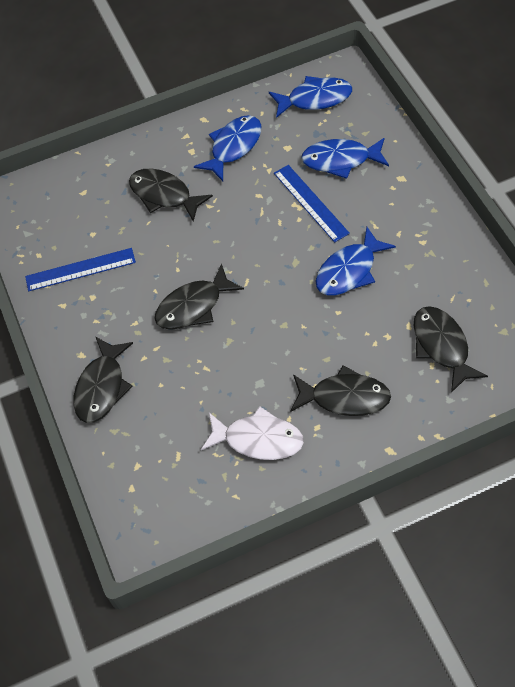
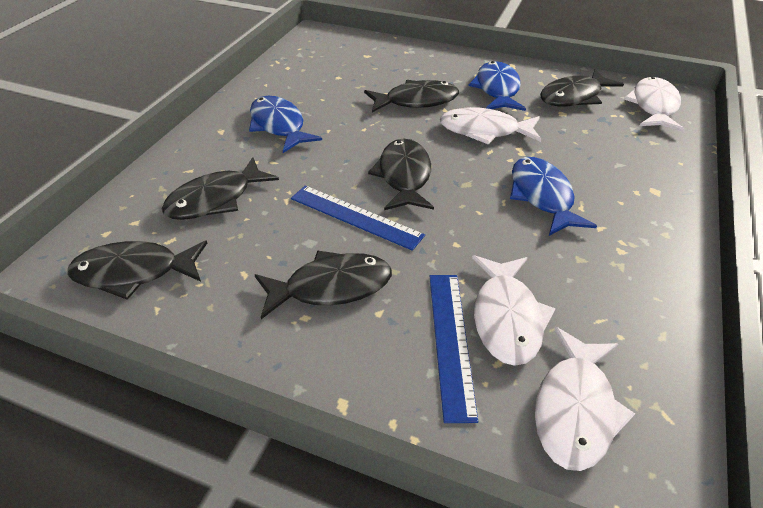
black fish: [74,337,133,423] [129,168,213,222] [155,263,244,330] [291,365,391,416] [414,306,488,393] = 5 -> [68,241,207,300] [162,157,279,220] [254,250,392,319] [364,80,459,113] [368,138,434,210] [540,69,624,107] = 6
blue fish: [194,115,262,181] [269,76,352,118] [301,138,389,179] [316,227,396,295] = 4 -> [249,96,322,153] [468,61,526,111] [510,157,597,236] = 3
white fish: [201,406,304,460] = 1 -> [440,107,541,145] [472,255,556,366] [535,327,635,471] [624,77,685,132] = 4

